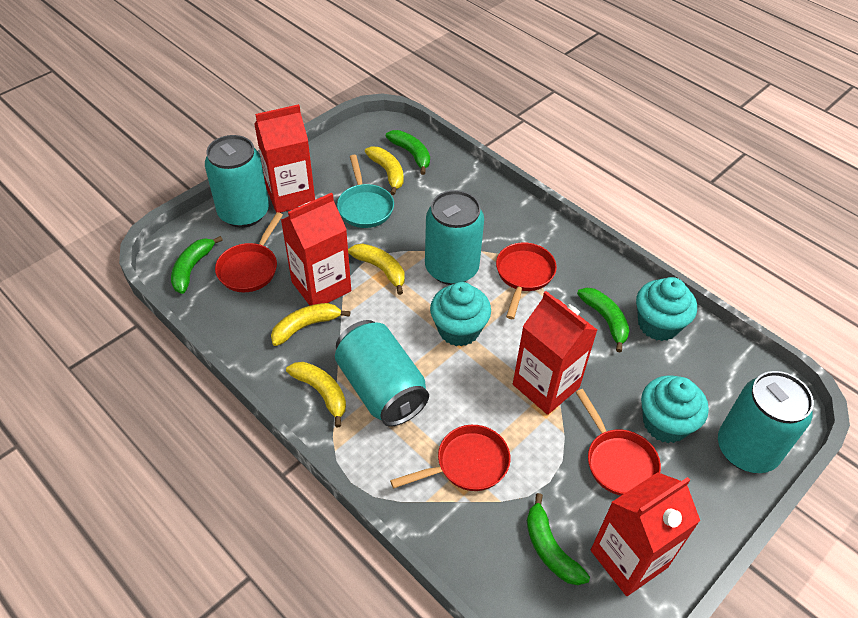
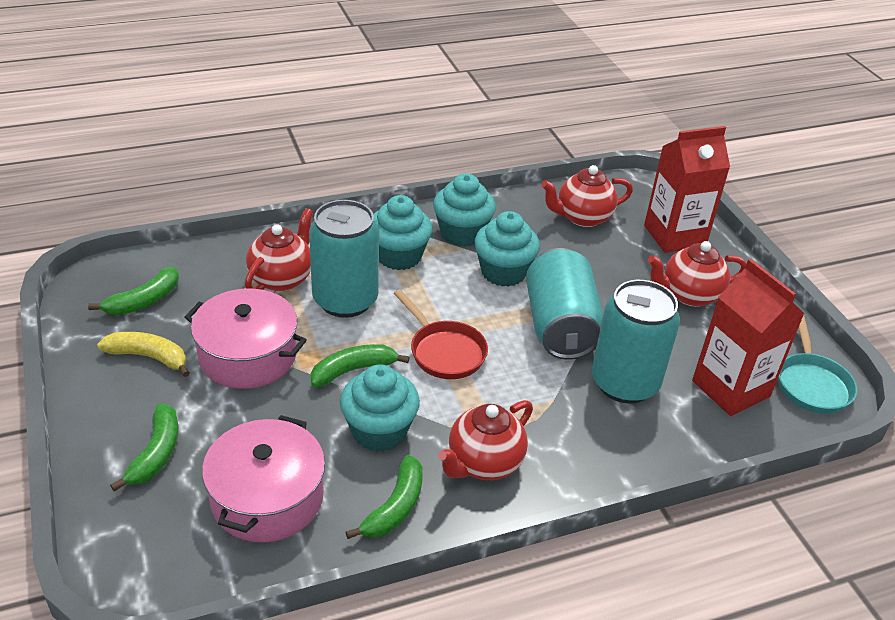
pink pot: none = 0 -> [185,288,307,389] [202,415,325,542] = 2
red carton: [254,104,315,213] [281,193,351,305] [513,291,597,415] [591,472,700,596] = 4 -> [644,126,730,253] [692,259,805,416] = 2
red pan: [215,212,283,292] [390,425,511,491] [496,242,557,319] [576,389,661,496] = 4 -> [394,289,488,379] = 1
red teapot: none = 0 -> [245,208,313,292] [438,400,533,480] [542,165,633,227] [648,241,747,307] = 4
turquoise can: [205,135,269,228] [335,320,429,427] [425,190,484,285] [718,371,814,473] = 4 -> [309,200,379,318] [526,248,603,360] [592,280,680,404] = 3
turquoise cupcake: [430,282,491,346] [636,277,697,341] [641,375,709,443] = 3 -> [340,364,420,452] [373,195,432,270] [433,174,496,247] [474,211,540,287] = 4
yellow banana: [271,303,350,346] [286,362,346,427] [348,243,405,295] [365,146,404,195] = 4 -> [97,332,190,377] = 1

